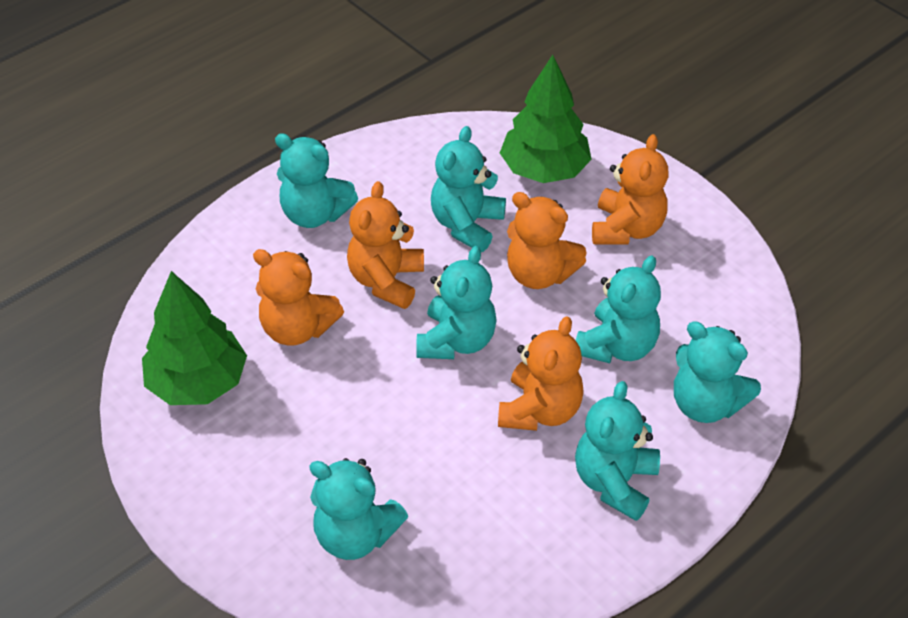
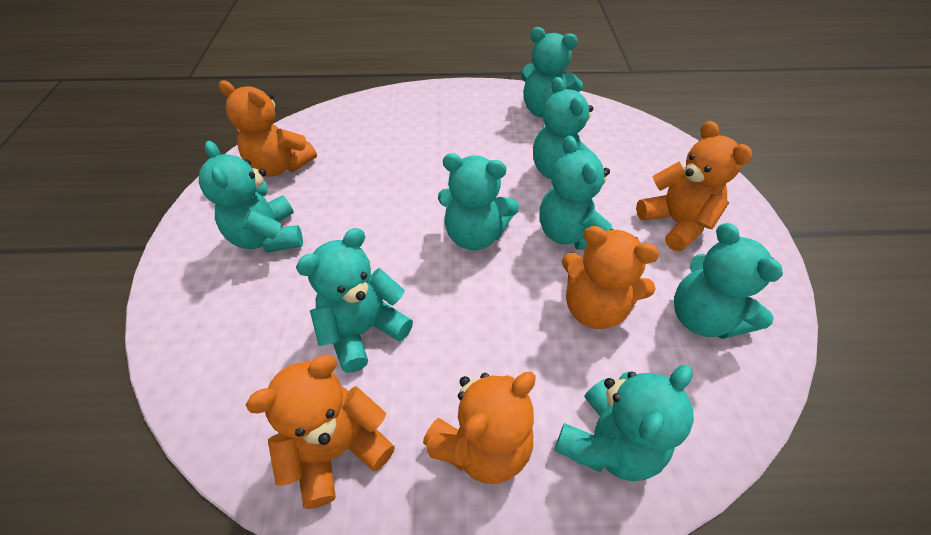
green tree: [142,271,247,405] [500,55,592,183] = 2 -> none = 0
turquoise teddy bear: [275,133,358,228] [309,458,408,560] [416,246,497,359] [431,126,506,252] [575,381,660,521] [576,255,661,363] [674,321,761,423] = 7 -> [199,141,303,253] [296,228,413,373] [438,153,519,250] [521,27,583,118] [533,77,597,179] [540,136,613,250] [554,365,694,481] [674,223,783,339] = 8

